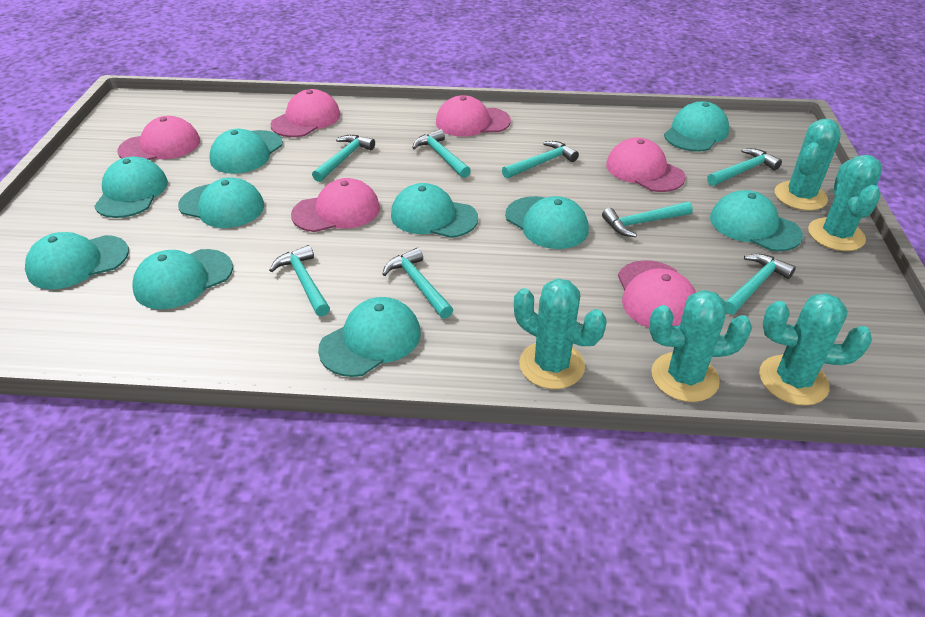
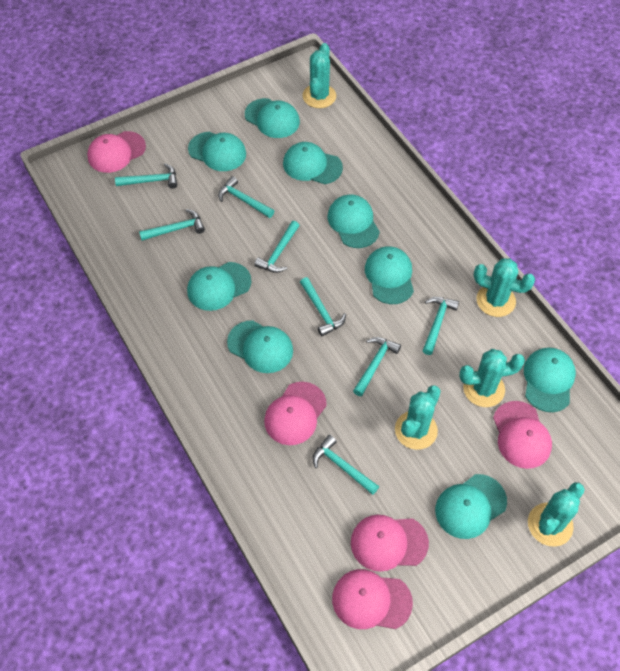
pink cap: [117,116,200,160] [270,89,340,137] [291,178,380,232] [436,95,511,137] [606,137,686,192] [618,260,696,328] = 6 -> [87,131,146,173] [264,382,327,445] [332,569,413,629] [351,515,429,572] [493,401,552,469] = 5
turquoise cap: [25,232,129,289] [94,157,168,218] [132,249,233,309] [178,177,264,228] [209,129,283,174] [318,297,421,377] [391,183,478,238] [505,196,589,249] [664,101,729,152] [710,190,803,252] = 10 -> [187,262,251,311] [188,132,246,171] [227,320,293,373] [245,98,300,138] [283,142,343,184] [328,195,380,248] [365,246,414,304] [435,474,507,539] [524,348,576,412] = 9

